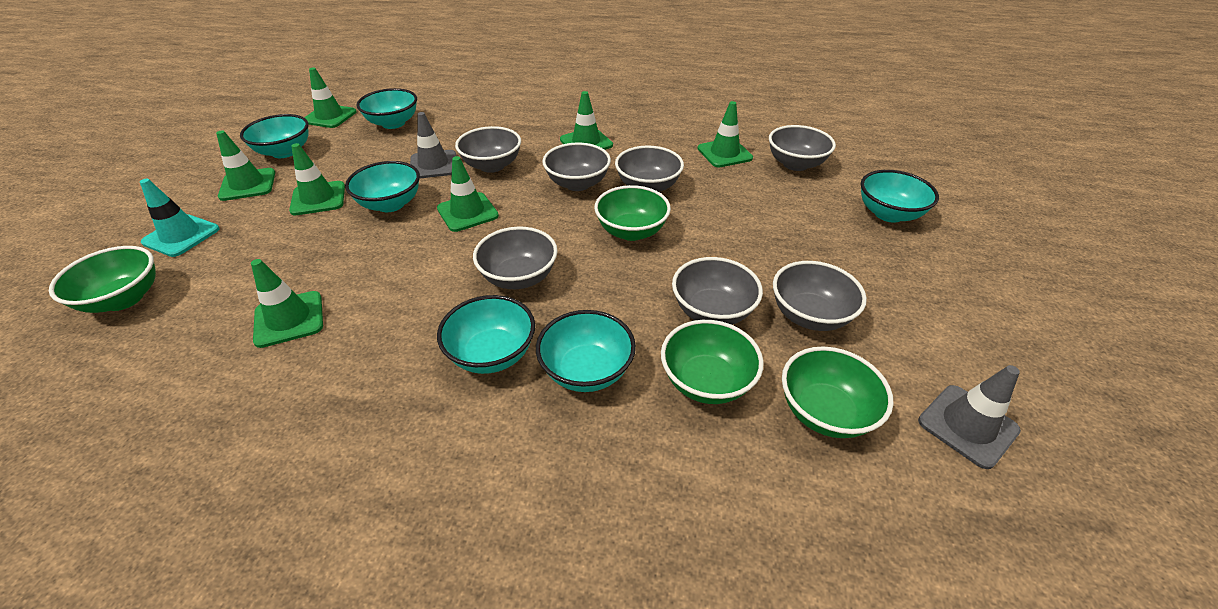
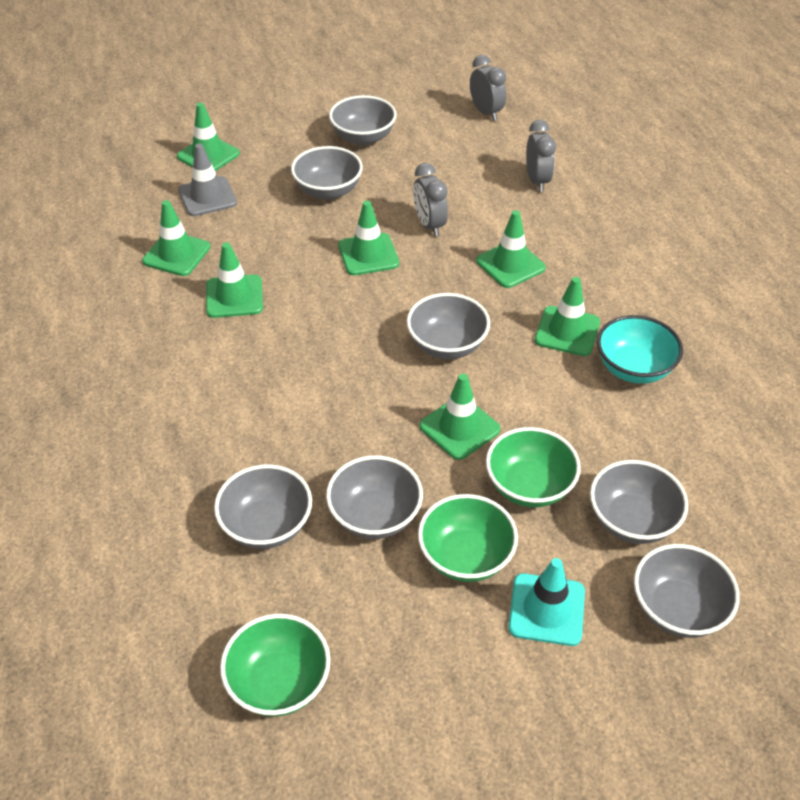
green bowl: [49,246,156,313] [594,185,671,241] [661,320,764,404] [782,346,894,438] = 4 -> [220,614,331,717] [418,494,518,582] [486,427,581,508] = 3
grey clock: none = 0 -> [413,163,448,237] [470,55,506,121] [526,120,556,192] = 3
grey traffic cone: [410,112,456,178] [918,365,1021,469] = 2 -> [178,144,237,216] = 1
turquoise bowl: [240,114,309,158] [345,161,420,212] [356,88,417,129] [437,295,535,374] [536,310,636,392] [861,170,939,222] = 6 -> [597,315,683,384] = 1

